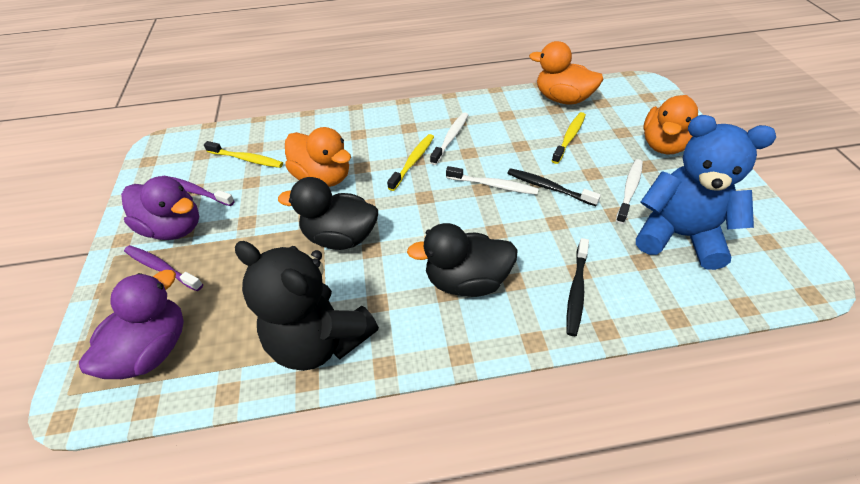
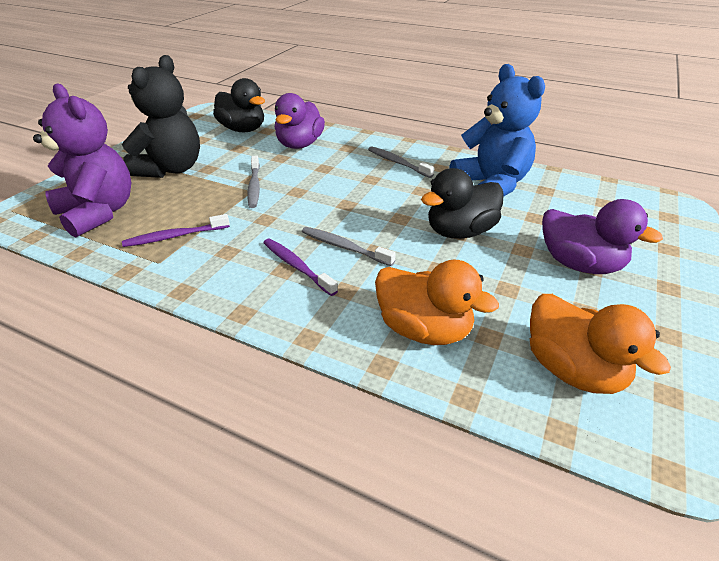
black toothbrush: [507,168,601,206] [566,238,589,336] = 2 -> none = 0
grey toothbrush: none = 0 -> [247,156,260,208] [302,227,396,266] [368,146,435,178] = 3
orange duck: [285,127,351,187] [529,41,603,105] [644,95,698,155] = 3 -> [375,260,499,345] [530,294,671,394] = 2
purple teddy bear: none = 0 -> [33,83,131,238] = 1
white toothbrush: [430,112,468,165] [446,166,539,195] [616,159,643,224] = 3 -> none = 0
yellow toothbrush: [204,141,283,168] [387,134,434,191] [552,112,586,164] = 3 -> none = 0

